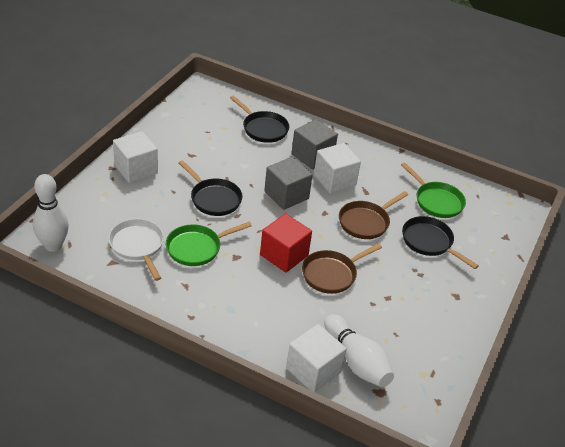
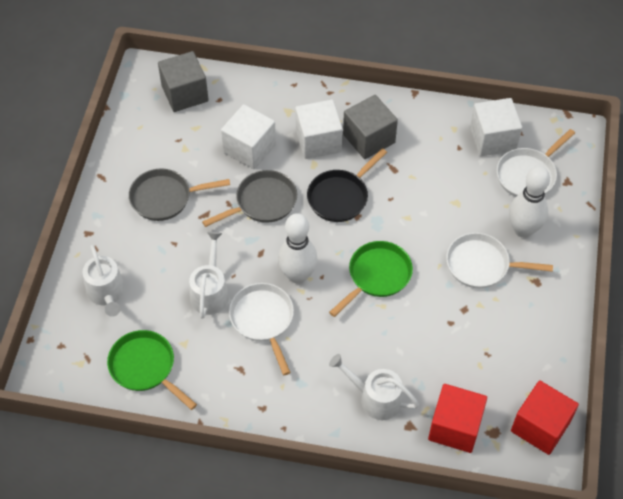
black pan: [179,160,243,216] [230,96,289,143] [402,216,479,269] = 3 -> [307,148,387,222] = 1
brown pan: [302,243,382,294] [339,191,408,239] = 2 -> none = 0
grey pan: none = 0 -> [129,168,230,221] [202,170,297,227] = 2
red cube: [260,213,312,273] = 1 -> [428,384,487,453] [511,380,579,455] = 2
white pan: [108,219,164,281] = 1 -> [229,283,294,375] [446,233,553,288] [497,129,575,197] = 3
white watering can: none = 0 -> [82,245,125,317] [189,232,229,318] [329,354,419,420] = 3

